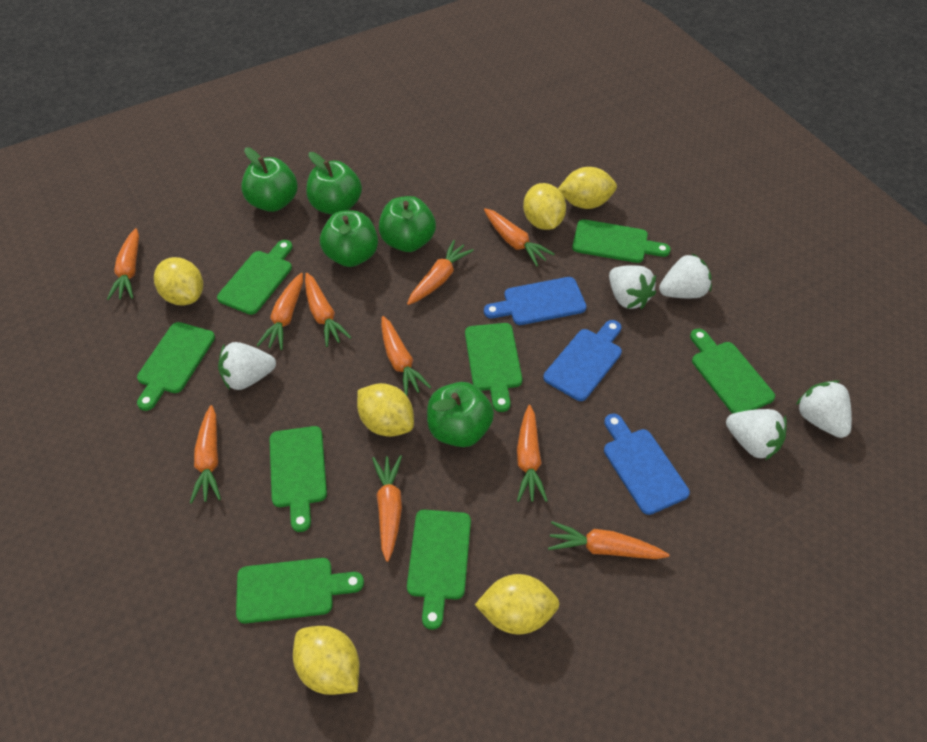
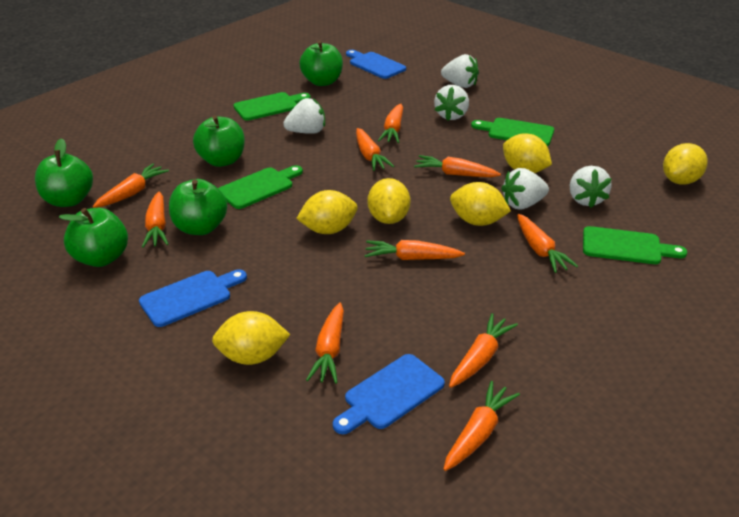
green cutting board: [137,322,215,411] [217,240,292,315] [236,558,364,624] [269,426,327,532] [407,510,471,630] [465,323,522,412] [572,219,671,263] [690,329,775,414] = 8 -> [218,165,303,209] [233,92,311,121] [471,118,554,146] [583,226,687,264] = 4

